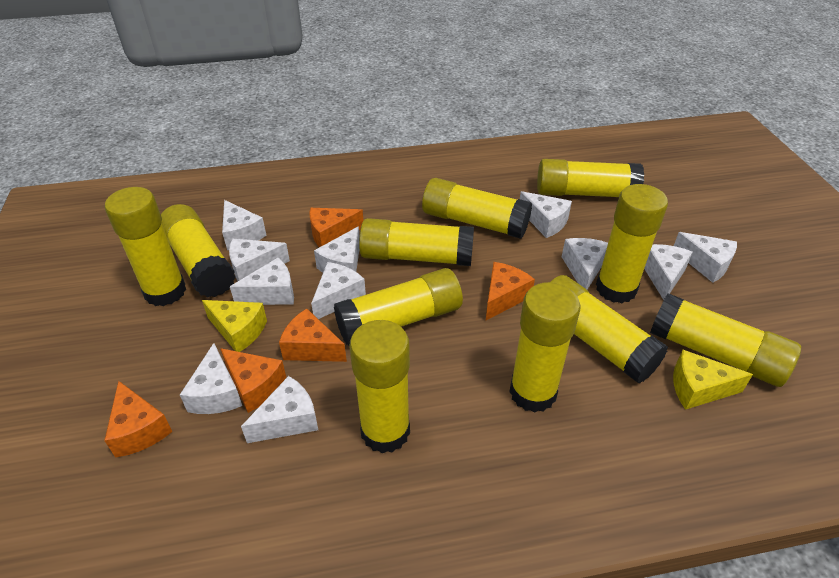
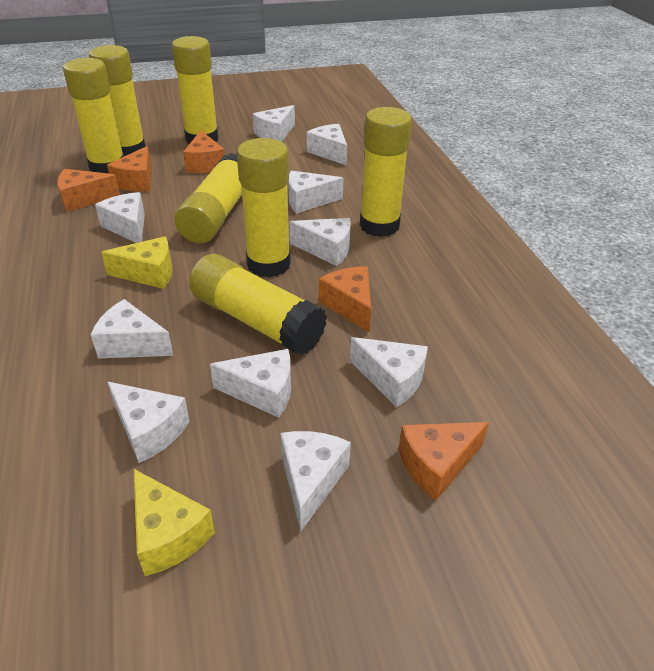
white cheese: [180,343,242,414] [222,200,266,250] [229,239,290,281] [230,258,294,305] [241,376,318,443] [311,262,366,319] [314,226,360,273] [520,191,572,238] [562,238,608,290] [644,244,693,300] [674,232,737,283] = 11 -> [91,299,173,358] [95,192,145,243] [108,382,190,463] [210,349,291,418] [253,105,295,142] [281,431,351,531] [288,171,344,213] [289,218,351,266] [307,124,347,165] [350,337,428,407] = 10
yellow glue stick: [105,187,186,306] [161,204,236,298] [334,268,463,346] [349,320,410,454] [359,218,474,266] [422,178,532,239] [509,282,580,413] [537,159,644,197] [551,275,668,384] [596,184,668,303] [650,293,801,387] = 11 -> [63,58,124,174] [89,45,145,156] [172,36,219,144] [175,153,242,243] [189,254,327,355] [237,138,291,277] [360,107,412,237] = 7

